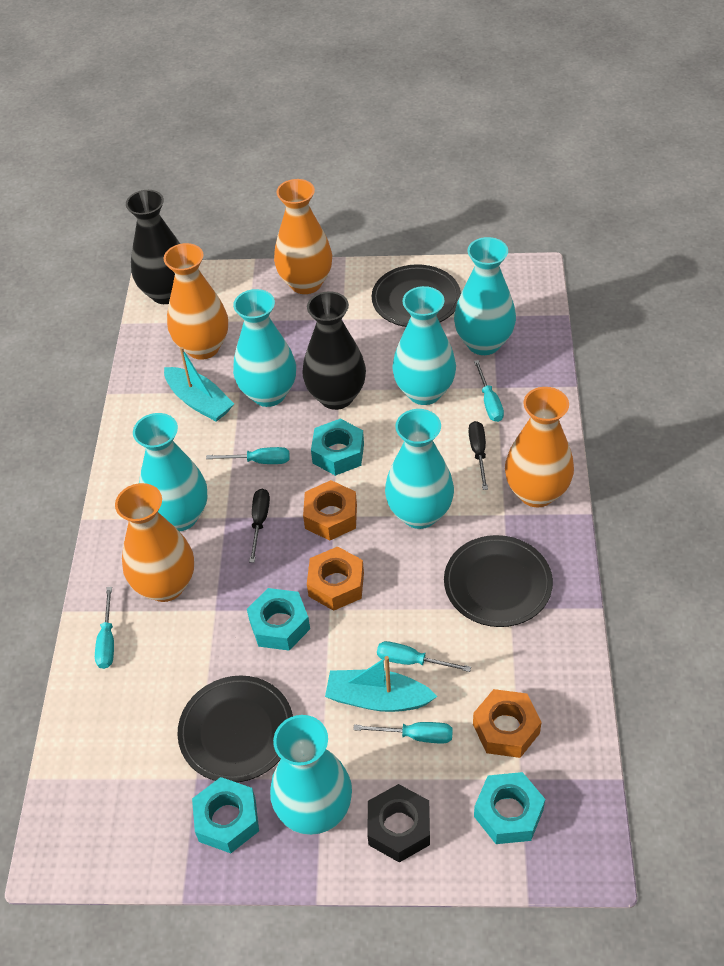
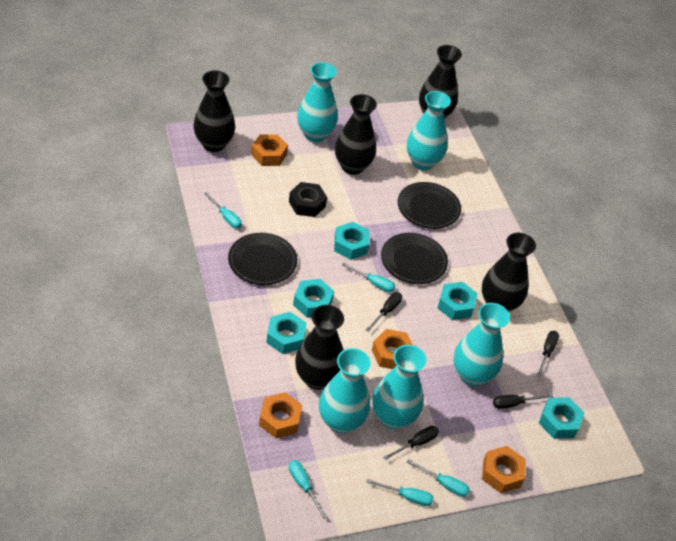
black screwdriver: [249,489,270,563] [468,421,488,490] = 2 -> [366,292,402,332] [383,426,439,460] [493,394,554,409] [537,331,559,377] = 4
black vase: [126,190,180,304] [302,291,366,410] = 2 -> [193,70,236,152] [295,305,344,390] [335,94,377,175] [419,45,462,119] [482,233,536,312] = 5
orange nut: [303,480,357,541] [307,546,364,611] [473,689,542,758] = 3 -> [251,134,288,166] [259,392,302,438] [372,329,413,369] [482,446,526,493] = 4
orange vase: [115,483,194,602] [164,243,228,360] [274,179,332,294] [505,387,574,507] = 4 -> none = 0
turquoise boat: [164,347,234,422] [325,656,437,712] = 2 -> none = 0
turquoise nut: [192,777,259,853] [247,588,310,651] [311,419,364,476] [474,772,545,844] = 4 -> [266,312,307,354] [293,279,334,318] [334,222,369,260] [438,282,478,320] [539,397,584,439] = 5
turquoise vase: [133,413,207,531] [233,289,296,407] [270,715,352,835] [385,409,454,529] [392,286,456,405] [454,237,516,355] = 6 -> [297,62,338,142] [319,348,371,433] [372,345,427,429] [407,91,451,170] [454,303,510,386] = 5

